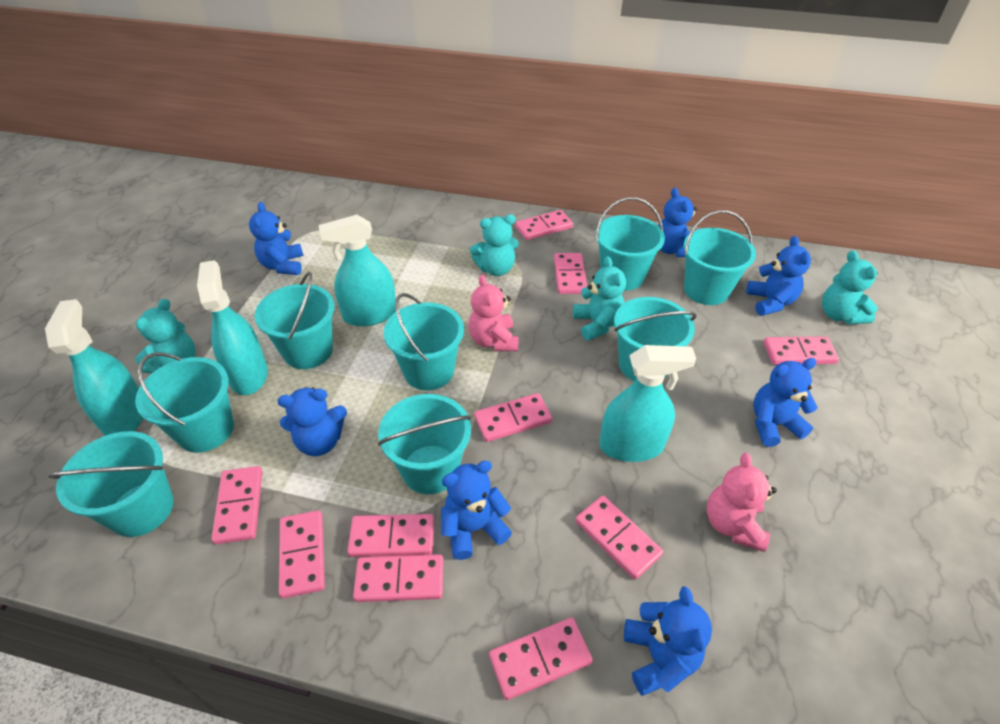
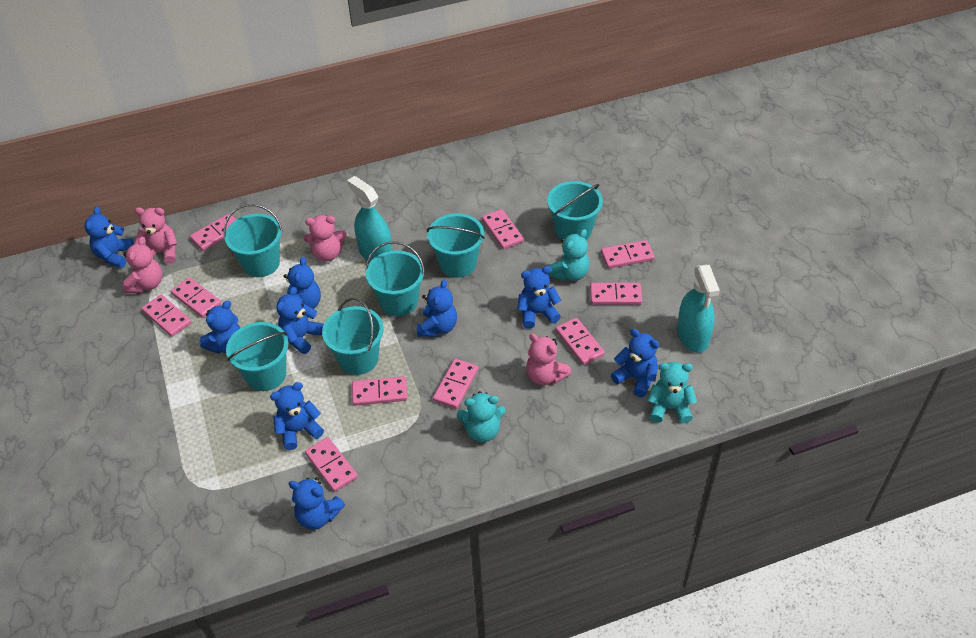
blue teddy bear: [249,202,304,275] [277,387,347,456] [441,460,512,560] [624,586,712,696] [658,188,697,257] [746,236,811,316] [754,358,818,447] = 7 -> [85,207,134,268] [200,300,240,354] [270,382,324,450] [277,287,324,354] [283,257,321,309] [288,477,345,530] [417,279,457,337] [517,266,561,329] [611,329,659,397] = 9
pink teddy bear: [469,275,519,351] [707,453,777,552] = 2 -> [123,237,162,293] [135,207,177,264] [304,215,347,262] [526,333,572,385] = 4
turquoise bucket: [48,431,174,537] [135,352,234,453] [255,272,334,369] [378,394,471,494] [383,293,464,390] [596,197,665,291] [614,297,696,381] [684,210,756,305] = 8 -> [223,204,283,277] [226,322,289,391] [322,298,384,375] [365,241,425,316] [427,213,485,278] [547,181,603,240] = 6
turquoise spray bottle: [45,299,143,436] [197,260,268,395] [318,215,396,326] [600,345,696,462] = 4 -> [347,176,393,262] [677,264,720,353] = 2
turquoise teddy bear: [135,299,195,374] [470,214,519,276] [573,256,626,341] [822,250,878,324] = 4 -> [457,391,506,442] [548,229,590,281] [648,362,697,423] = 3

